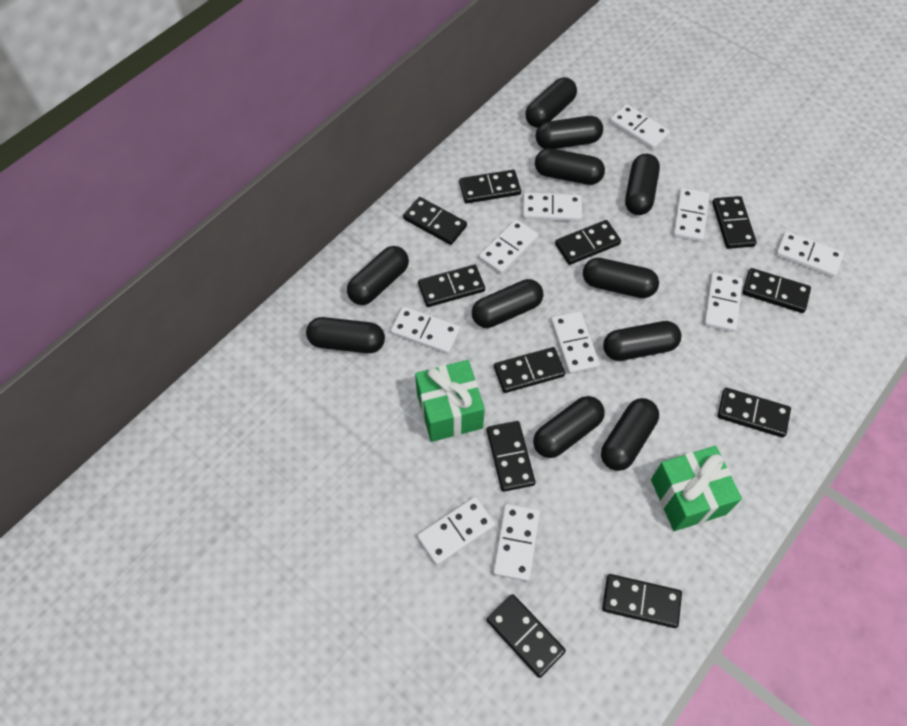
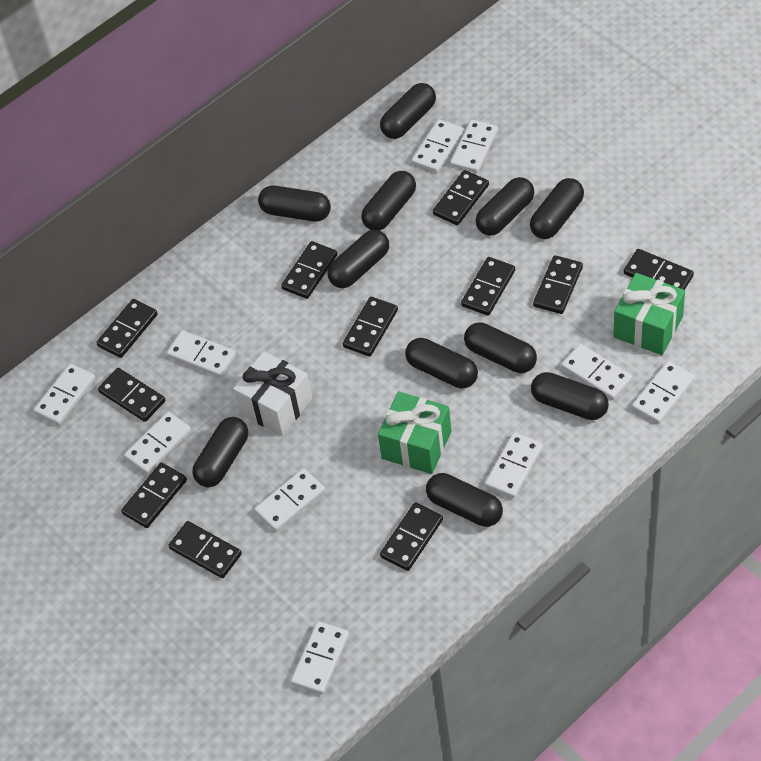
white gift: none = 0 -> [233,351,312,436] = 1

